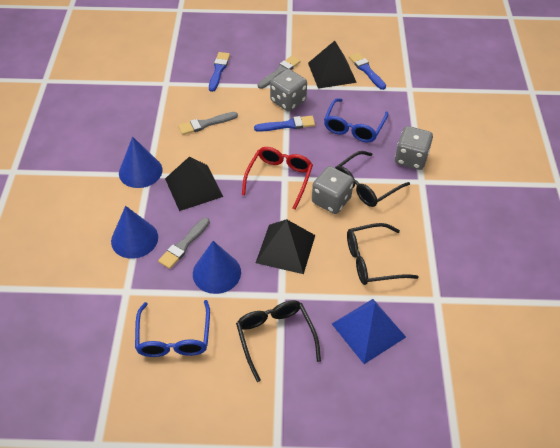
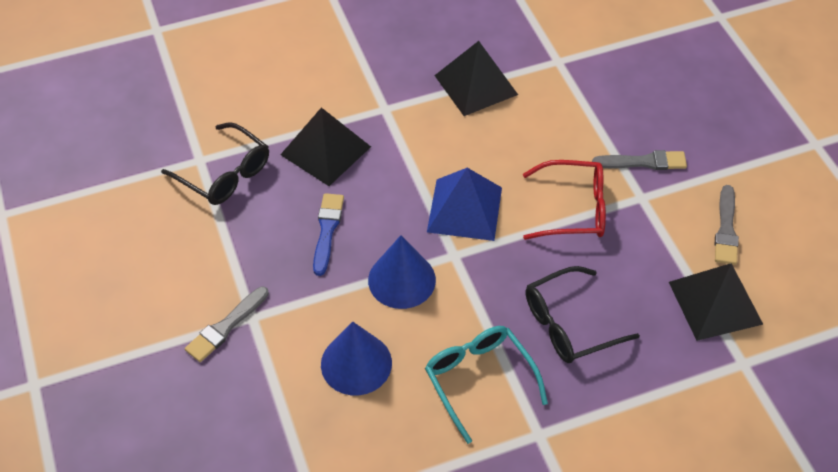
black glasses: [236,300,321,382] [335,151,410,207] [347,223,418,285] = 3 -> [161,122,269,205] [526,266,640,363] = 2
blue brush: [209,52,230,92] [254,116,315,132] [349,52,386,90] = 3 -> [313,193,344,276] = 1
blue cone: [111,206,158,259] [119,137,162,188] [193,241,241,294] = 3 -> [321,321,392,395] [368,235,436,309] = 2
blue glasses: [135,300,210,357] [324,98,389,142] = 2 -> none = 0
grey dice: [270,69,307,112] [312,166,354,214] [395,126,433,170] = 3 -> none = 0
turquoise glasses: none = 0 -> [425,326,548,444] = 1

